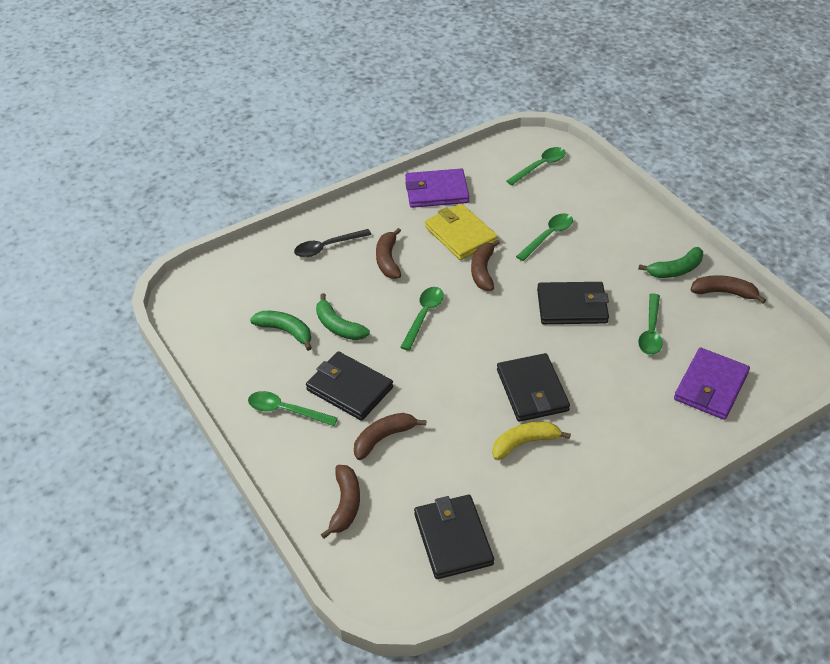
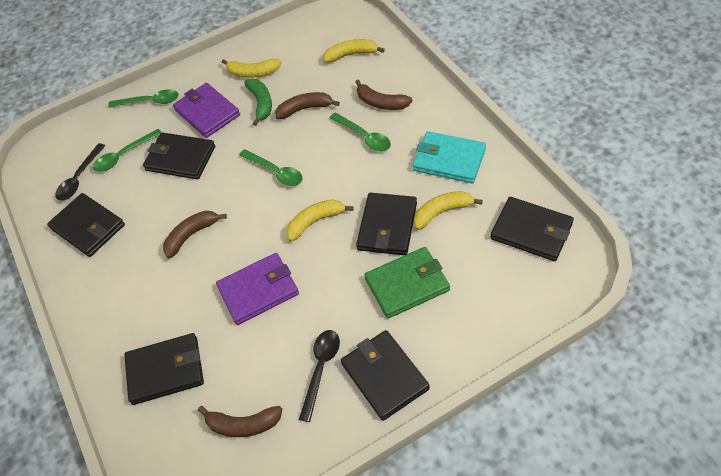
black spoon: [294,229,372,257] = 1 -> [55,143,105,201] [299,330,340,422] = 2
black wallet: [306,351,393,421] [414,495,494,579] [497,353,570,422] [537,282,609,324] = 4 -> [47,193,125,257] [124,333,204,405] [143,132,216,180] [341,330,430,421] [356,193,417,255] [491,197,574,261] = 6
brown banana: [321,465,360,539] [354,413,426,460] [376,228,401,279] [471,239,500,291] [690,275,766,303] = 5 -> [163,211,227,258] [198,406,282,437] [276,92,340,119] [355,80,413,110] = 4
green banana: [250,311,312,351] [316,293,370,340] [638,247,703,278] = 3 -> [244,79,272,126] = 1
green spoon: [248,391,338,426] [400,287,444,351] [506,147,566,185] [516,214,573,261] [638,293,663,355] = 5 -> [93,129,162,172] [108,89,179,108] [239,149,303,186] [330,113,391,151] = 4
green wallet: none = 0 -> [364,247,450,319] = 1
turquoise wallet: none = 0 -> [413,131,486,183] = 1
yellow banana: [492,421,571,460] = 1 -> [222,59,281,78] [286,200,354,242] [324,39,385,63] [414,191,483,230] = 4
yellow wallet: [425,203,498,260] = 1 -> none = 0

